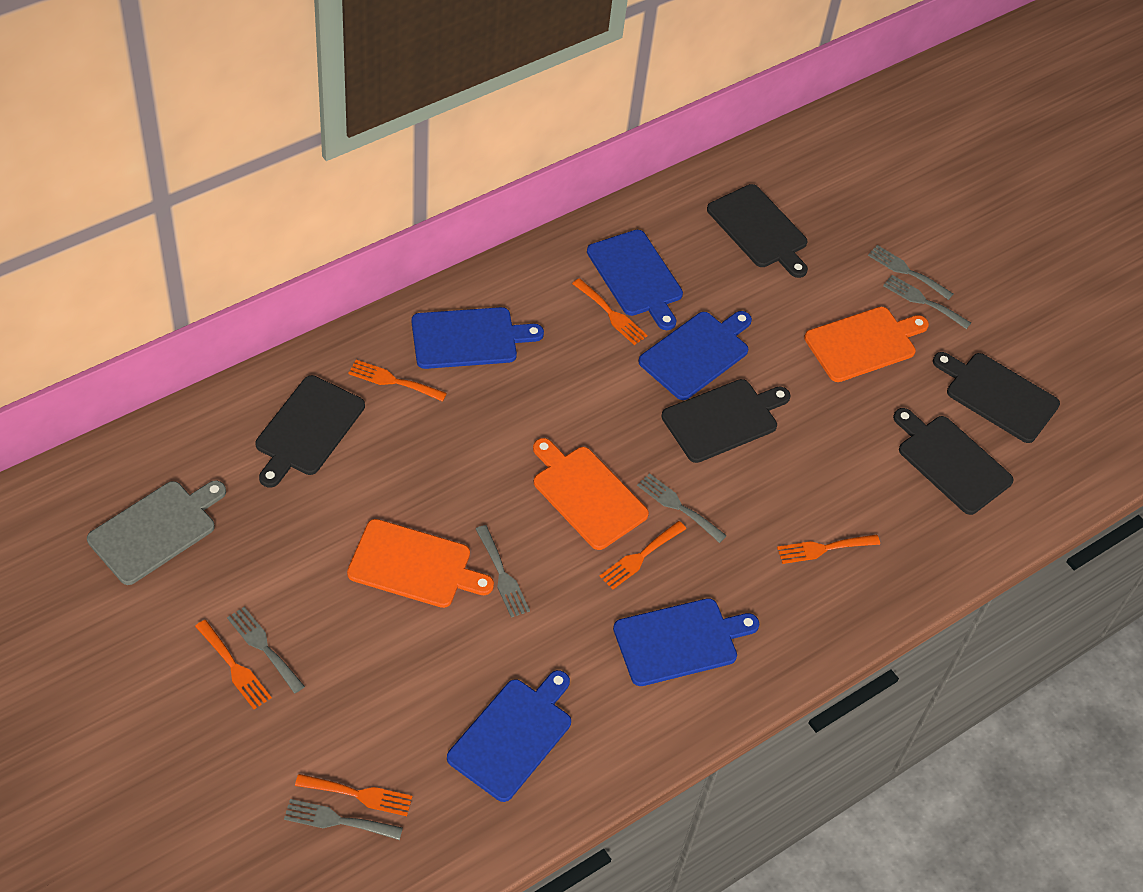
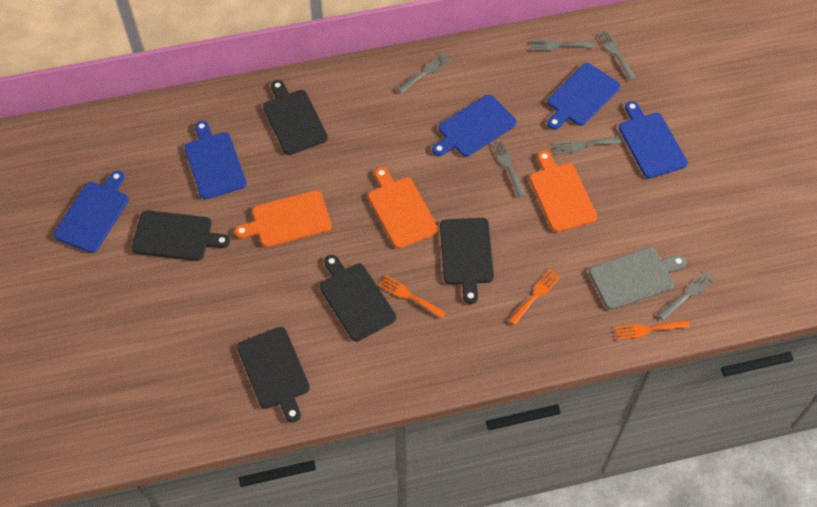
orange fork: [195,620,272,709] [295,774,412,816] [348,360,447,402] [572,278,648,345] [599,521,686,589] [777,535,880,564] = 6 -> [379,275,446,319] [508,269,561,325] [615,320,690,340] = 3

